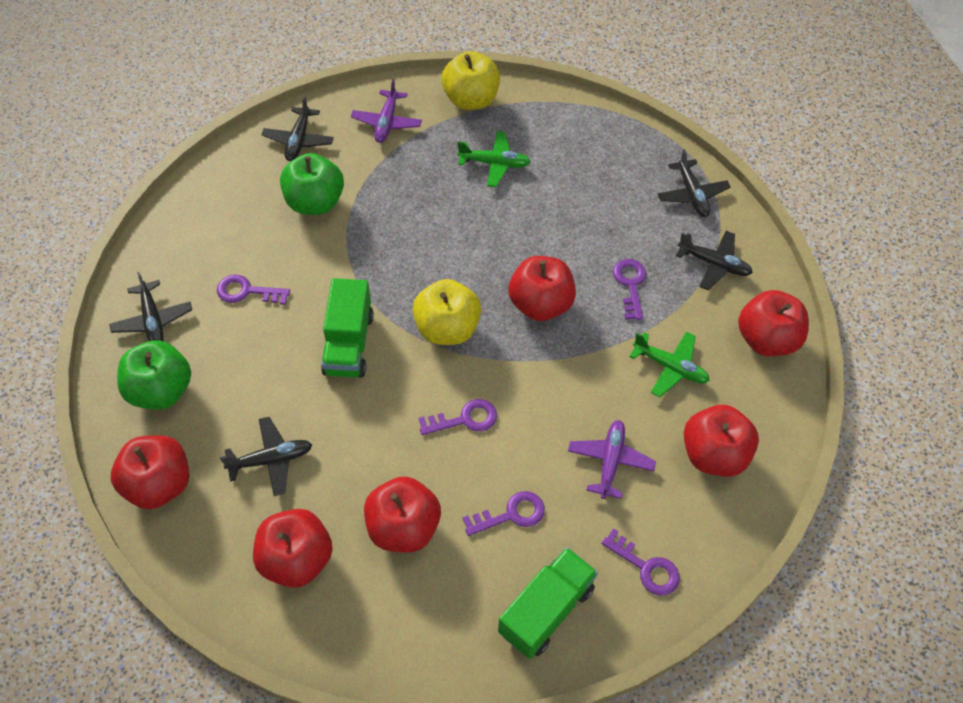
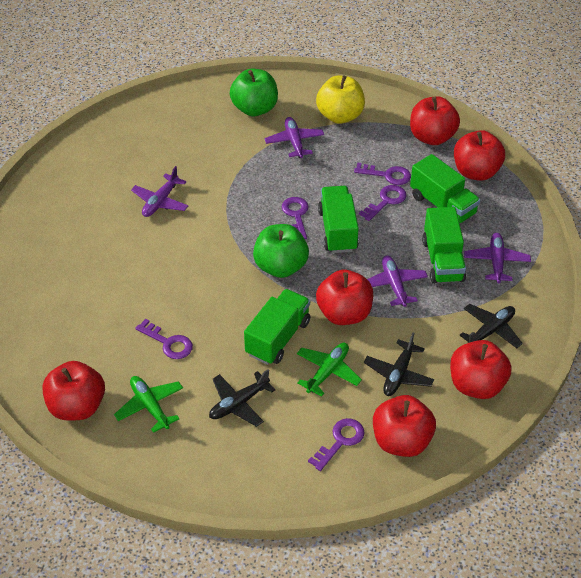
black plane: [109,272,192,341] [220,417,312,496] [261,96,334,161] [658,149,731,217] [676,231,753,291] = 5 -> [209,369,276,427] [364,332,434,396] [460,304,523,348] = 3
green truck: [321,278,374,378] [498,547,598,659] = 2 -> [244,289,311,365] [318,186,359,253] [410,154,480,224] [422,207,466,284] = 4
purple plane: [351,79,422,143] [568,420,656,499] = 2 -> [131,166,189,217] [264,117,324,158] [367,255,428,307] [464,233,531,283] = 4
yellow apple: [413,279,481,345] [441,51,500,110] = 2 -> [316,75,365,124] = 1

